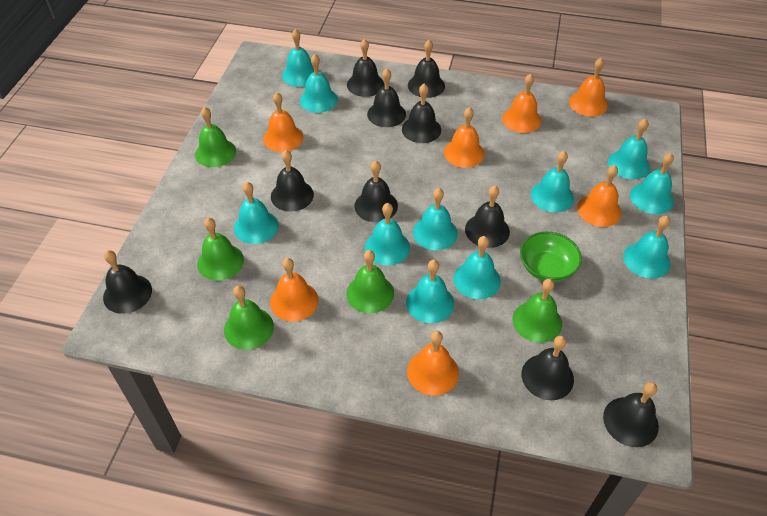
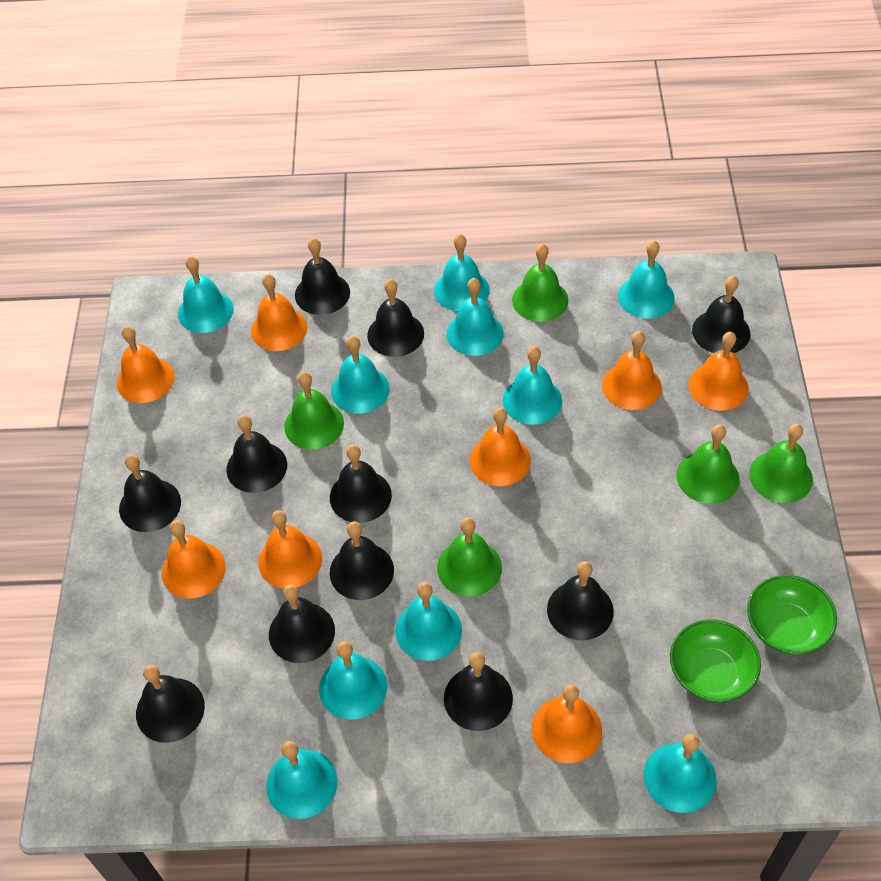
black bell: [103,250,152,314] [271,150,314,212] [347,39,384,97] [354,161,398,222] [367,68,406,127] [402,84,441,143] [408,40,445,98] [465,186,510,248] [522,336,574,400] [603,382,659,447] = 10 -> [119,454,181,532] [136,665,205,743] [226,415,287,493] [269,585,335,663] [295,238,350,315] [330,445,392,523] [330,521,394,600] [367,279,424,357] [444,652,513,731] [547,561,614,641] [692,276,750,353] = 11
green bowl: [520,232,582,282] = 1 -> [670,619,761,702] [747,575,837,655] = 2
orange bell: [263,92,303,152] [270,258,319,321] [407,331,459,396] [444,107,485,168] [502,74,542,133] [569,58,608,116] [577,165,622,227] = 7 -> [117,326,174,403] [162,520,226,599] [251,274,307,351] [258,510,322,588] [470,407,531,486] [532,684,602,763] [602,331,662,410] [688,332,749,411] = 8
turquoise bell: [234,182,279,244] [282,29,314,87] [300,54,338,113] [365,203,410,266] [406,260,454,323] [413,188,458,250] [453,236,501,299] [531,151,574,212] [608,119,650,179] [623,216,670,279] [630,153,674,214] = 11 -> [178,256,234,333] [266,741,337,819] [319,641,387,720] [331,336,390,414] [396,582,462,661] [434,234,490,311] [447,278,504,356] [503,346,562,425] [618,240,675,318] [644,734,717,813] = 10

